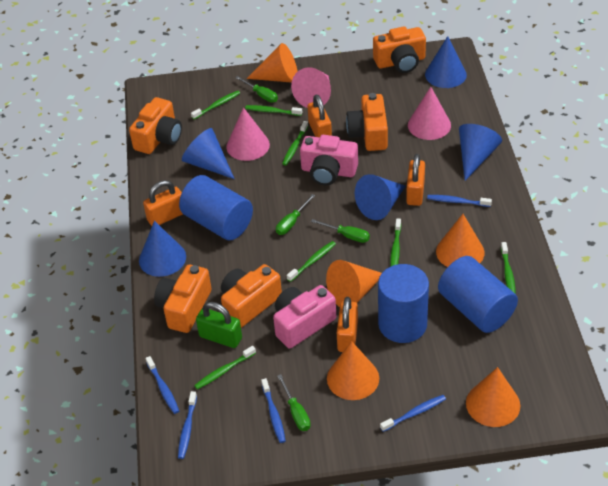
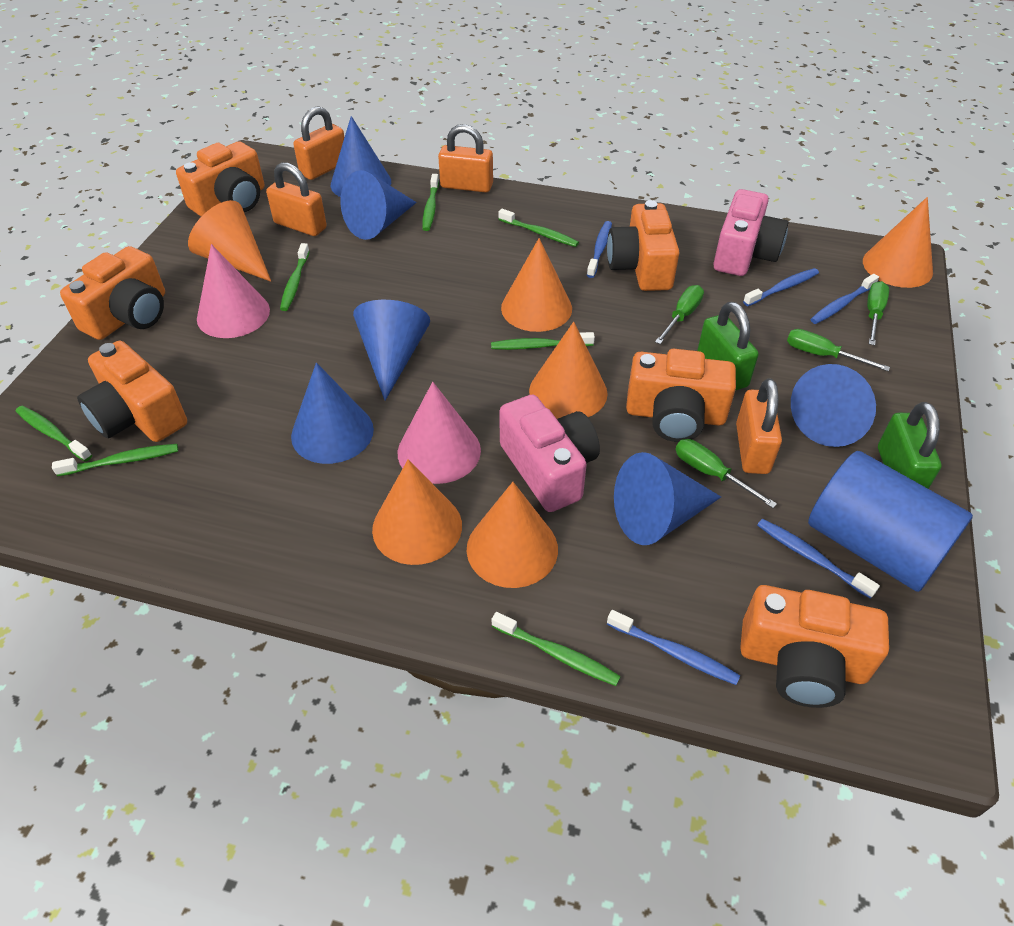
blue cone: [139,221,186,277] [182,128,234,179] [355,174,405,220] [425,36,467,88] [459,124,502,181] = 5 -> [291,363,374,464] [331,116,391,197] [341,170,417,240] [353,300,430,400] [614,452,721,545] [791,364,876,447] = 6
blue cylinder: [179,175,253,240] [378,264,429,343] [438,256,518,333] = 3 -> [808,451,973,592] = 1
green padlock: [196,302,242,348] = 1 -> [697,302,759,391] [878,402,941,489] = 2
orange camera: [129,97,182,154] [154,265,212,333] [221,264,282,328] [346,93,388,151] [373,26,426,73] = 5 -> [60,246,165,340] [77,341,187,442] [176,141,264,216] [607,200,679,291] [626,349,736,442] [740,585,889,708] = 6
orange cone: [246,43,298,83] [326,260,382,307] [327,341,379,400] [436,214,484,267] [466,367,520,427] = 5 -> [188,200,271,282] [372,459,462,565] [467,482,558,588] [501,238,572,332] [529,322,608,419] [863,197,933,288] = 6
pink cone: [226,107,270,161] [291,67,331,108] [408,87,451,140] = 3 -> [197,244,270,338] [398,382,481,484] = 2

